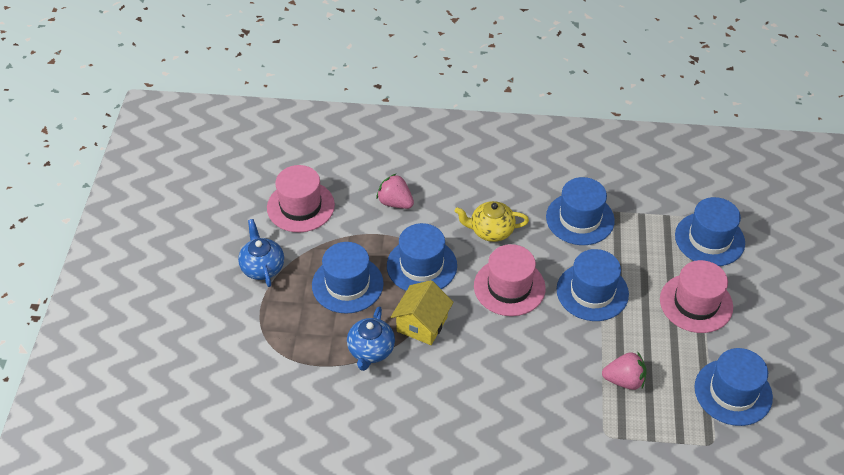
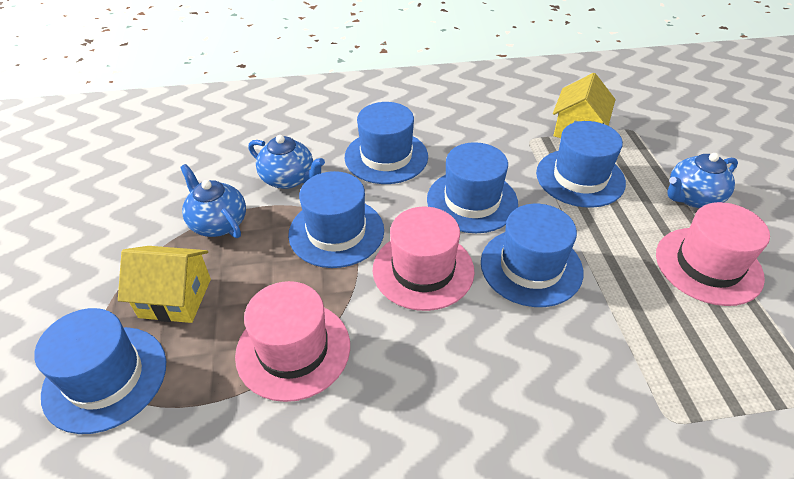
blue teapot: [238,219,284,287] [347,306,395,371] = 2 -> [180,164,246,238] [248,135,325,189] [667,153,738,208] = 3
pink strawberry: [376,173,414,209] [602,352,647,390] = 2 -> none = 0
yellow house: [391,280,454,345] = 1 -> [118,246,211,323] [553,73,615,138] = 2
yellow teapot: [455,201,529,242] = 1 -> none = 0

